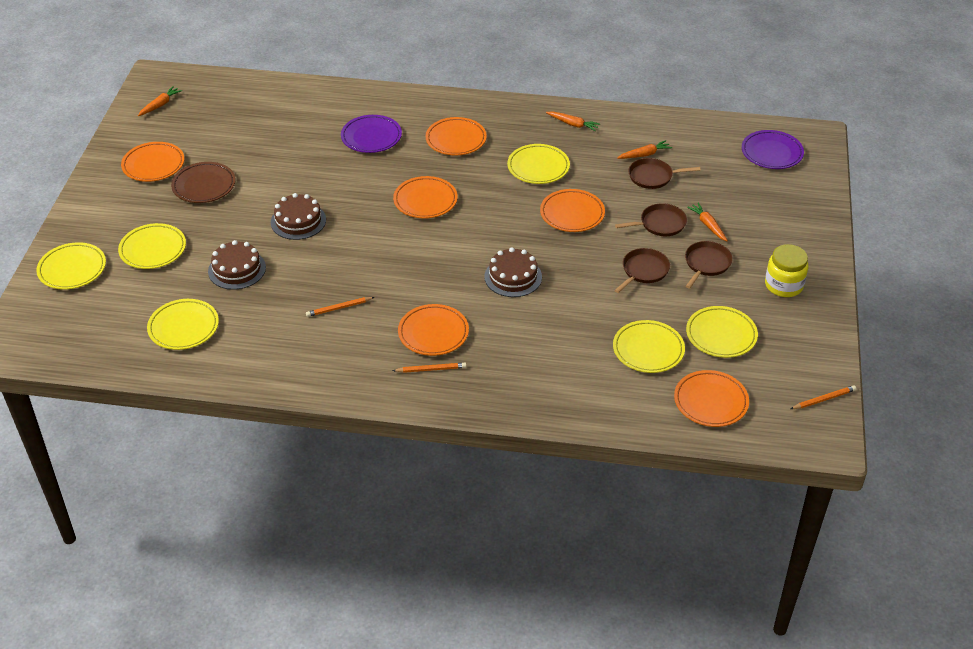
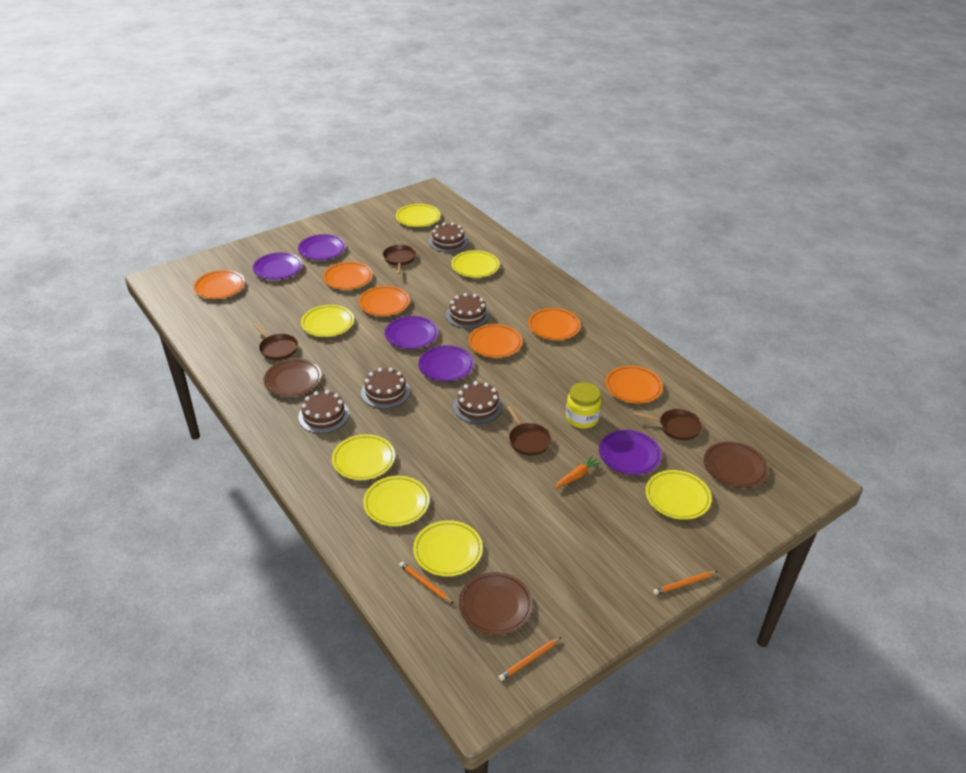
brown cake: [208,240,266,290] [271,193,326,240] [484,247,542,297] = 3 -> [298,390,349,433] [361,368,410,409] [429,223,468,253] [446,293,490,329] [453,381,503,424] = 5
brown plate: [171,162,235,203] = 1 -> [264,359,322,396] [459,572,533,635] [704,442,768,488] = 3
orange carrot: [138,86,182,116] [546,111,600,131] [617,140,672,159] [687,203,728,241] = 4 -> [555,456,601,488] = 1
purple plate: [341,115,402,153] [742,130,804,169] = 2 -> [253,252,302,280] [298,234,346,260] [385,316,438,349] [418,345,474,381] [599,430,662,475] = 5
yellow plate: [36,242,106,289] [118,223,186,269] [147,299,219,350] [507,144,570,184] [613,320,685,373] [686,306,758,358] = 6 -> [301,305,354,337] [332,434,395,480] [363,476,430,526] [396,204,441,227] [413,520,483,576] [451,250,500,278] [645,470,712,520] = 7

